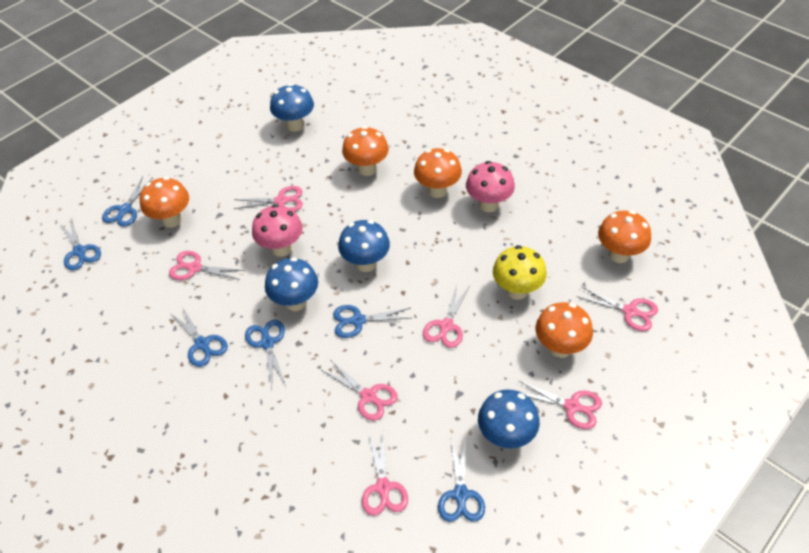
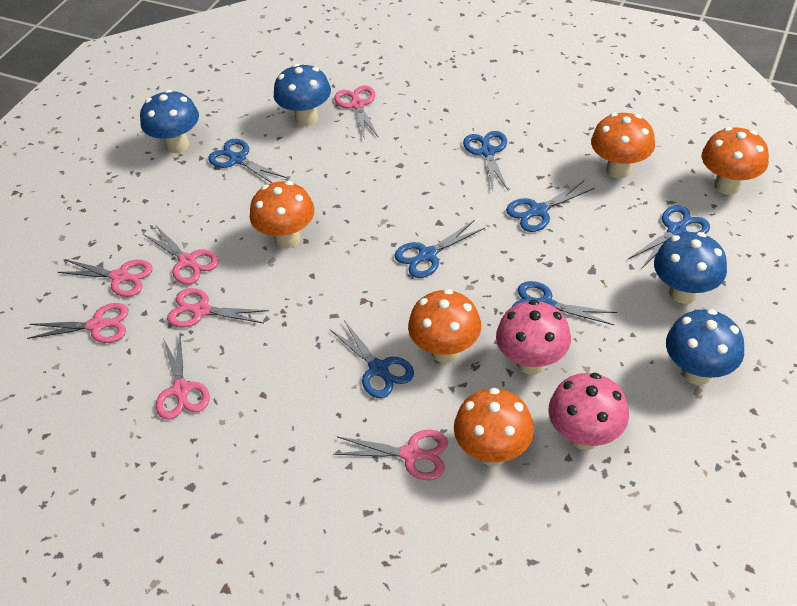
blue scissors: [60,219,101,270] [102,176,153,227] [170,307,228,367] [245,320,286,387] [333,305,410,338] [438,438,485,522] = 6 -> [208,139,286,183] [330,320,414,398] [394,220,485,278] [463,131,508,191] [506,180,595,232] [512,281,617,325] [628,205,710,269] = 7
yellow mushroom: [493,245,547,300] = 1 -> none = 0

